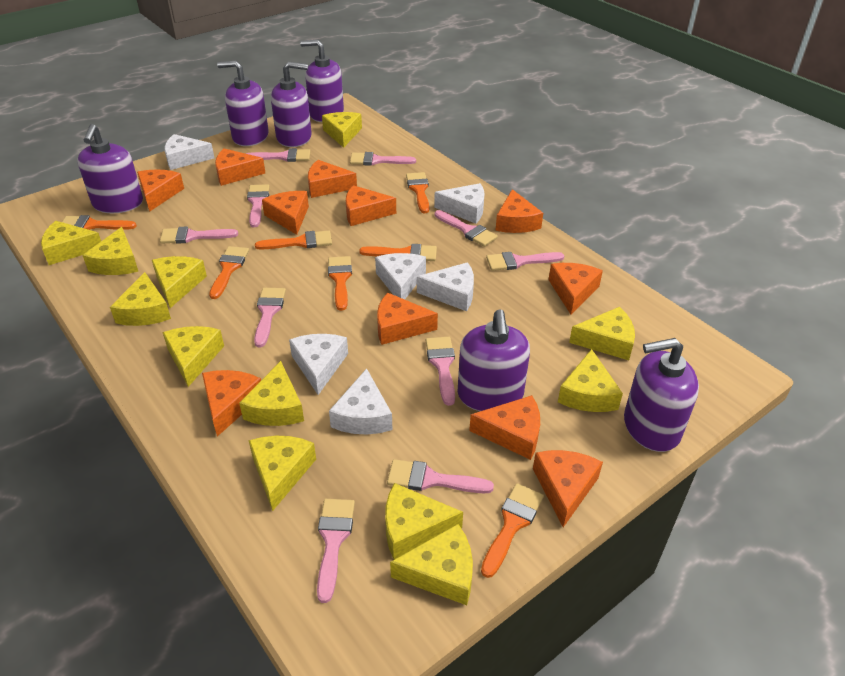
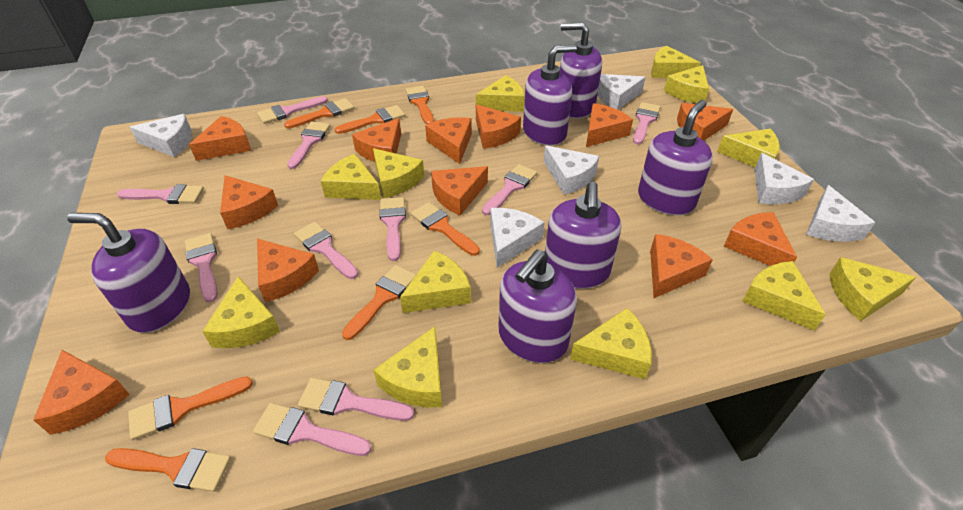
orange cheese: [137,169,184,212] [202,370,261,436] [215,148,265,186] [262,191,309,235] [308,160,357,198] [346,185,396,226] [377,292,438,345] [469,395,540,460] [495,189,543,233] [533,450,603,527] [549,263,603,315] = 11 -> [33,350,130,435] [189,116,251,161] [220,175,278,229] [257,239,319,302] [352,118,401,162] [425,117,472,164] [431,166,488,216] [476,104,521,149] [586,103,633,147] [650,234,713,298] [677,103,733,141] [724,212,797,266] = 12

